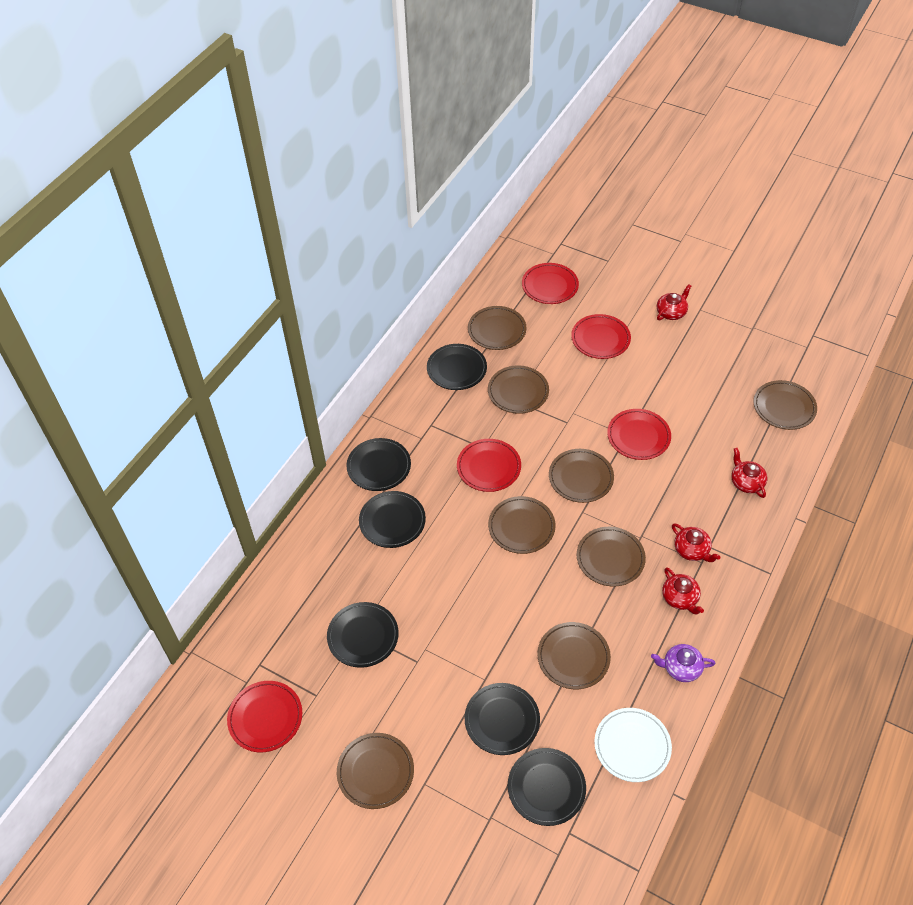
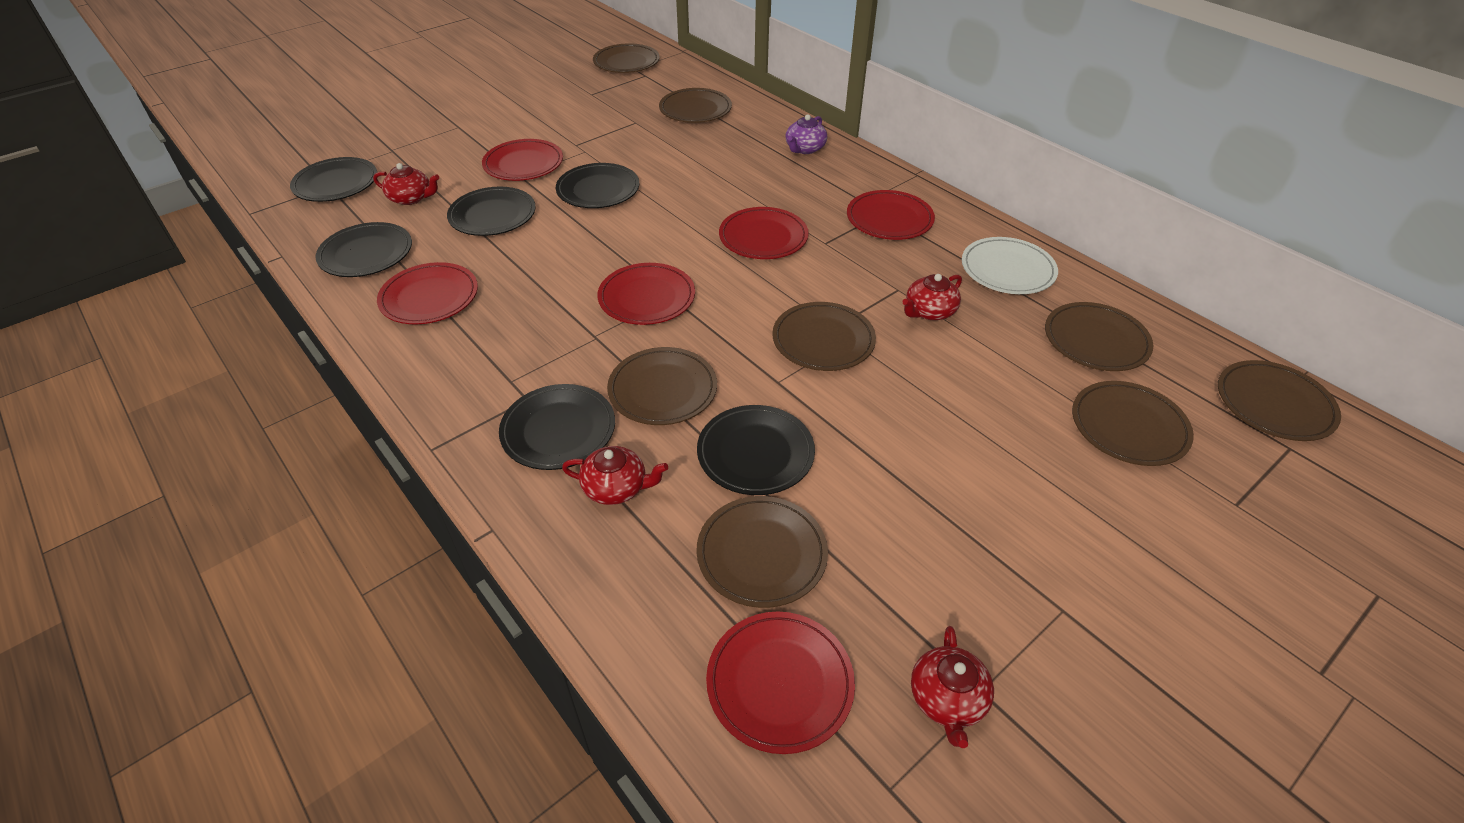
red plate: [227,681,302,752] [457,439,521,492] [522,263,579,304] [571,314,631,359] [607,409,671,460] = 5 -> [377,262,478,324] [482,139,563,181] [597,263,695,325] [706,612,855,754] [719,207,809,259] [847,190,935,240] = 6

